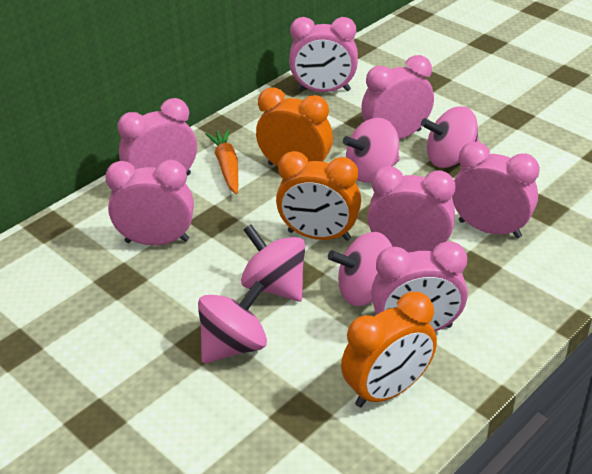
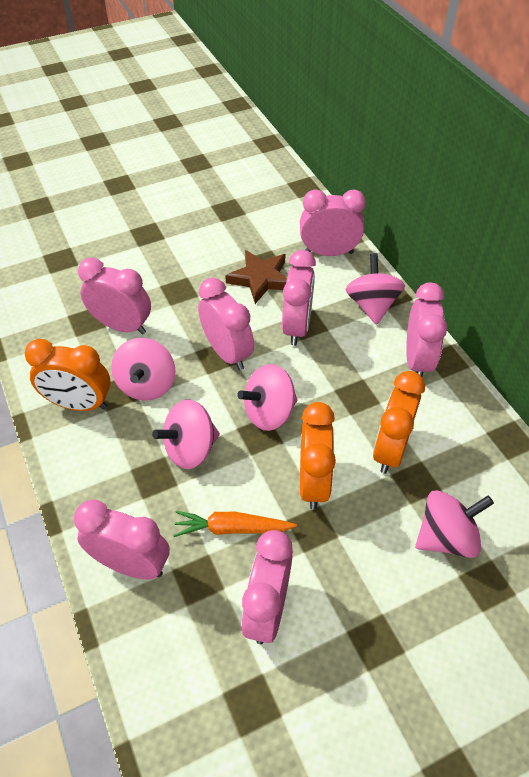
brown star: none = 0 -> [225,250,287,304] = 1

